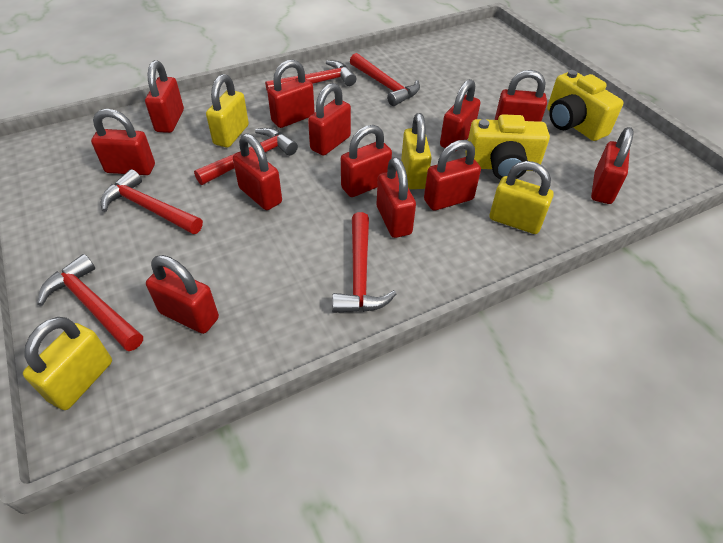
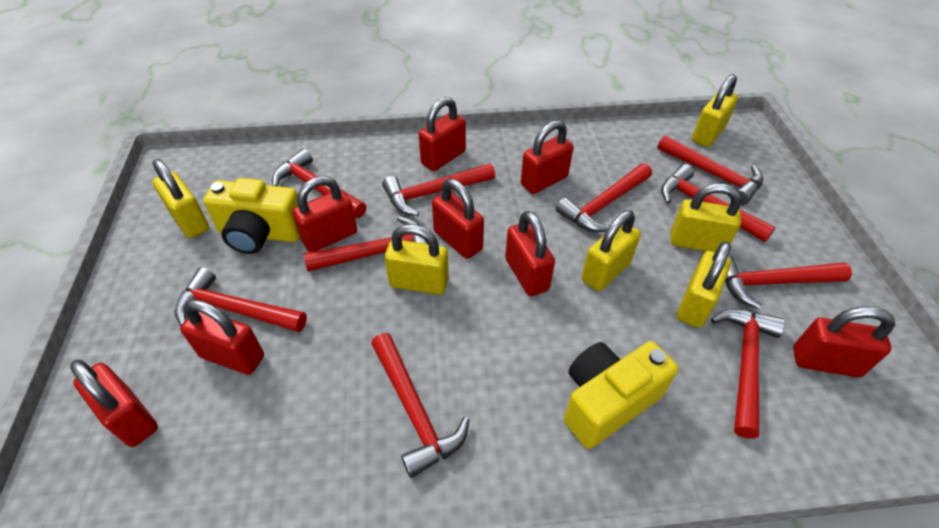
red hammer: [37,254,143,351] [101,169,203,234] [194,128,298,185] [265,60,356,91] [332,212,396,313] [350,53,420,106] = 6 -> [174,267,307,332] [272,149,367,218] [303,216,428,272] [371,333,470,478] [382,163,495,216] [556,163,652,232] [657,135,763,205] [661,164,776,242] [711,309,785,439] [725,254,852,309] = 10
red padlock: [91,109,155,175] [145,60,184,133] [146,255,219,334] [233,133,282,210] [267,60,315,128] [308,83,351,156] [341,125,392,197] [377,157,416,238] [424,140,481,211] [440,79,480,151] [495,70,547,122] [591,127,634,204] = 12 -> [70,360,158,447] [180,299,264,375] [292,176,357,252] [419,97,466,171] [432,179,484,259] [505,211,555,296] [521,120,574,194] [793,306,895,377] = 8
yellow padlock: [23,317,112,410] [206,74,249,148] [401,113,432,189] [490,161,554,234] = 4 -> [152,159,209,238] [385,224,449,295] [581,210,641,291] [671,184,741,252] [677,241,731,328] [692,74,738,147] = 6

